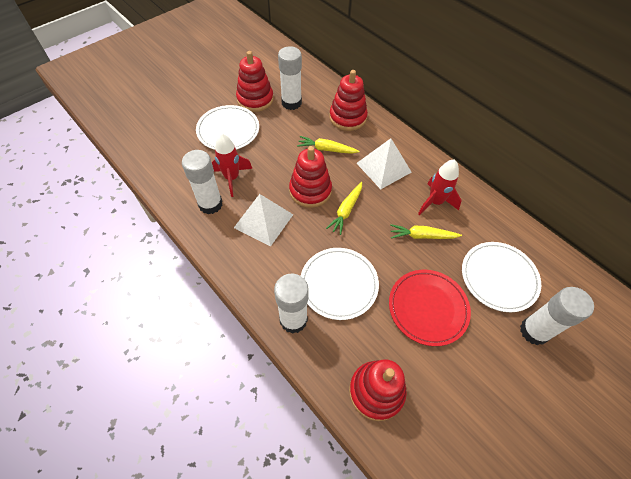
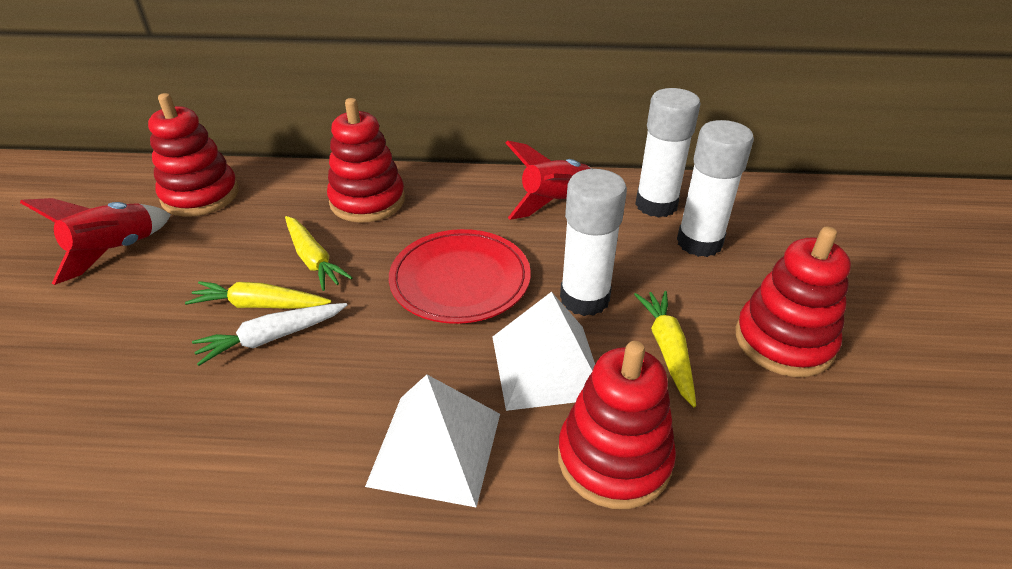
white carrot: none = 0 -> [192,303,348,366] = 1
white glue stick: [182,150,223,214] [274,274,309,334] [278,46,302,110] [520,287,594,346] = 4 -> [560,169,627,316] [635,88,701,218] [677,120,754,257] = 3
white plate: [196,105,259,150] [301,248,379,320] [462,242,541,312] = 3 -> none = 0

